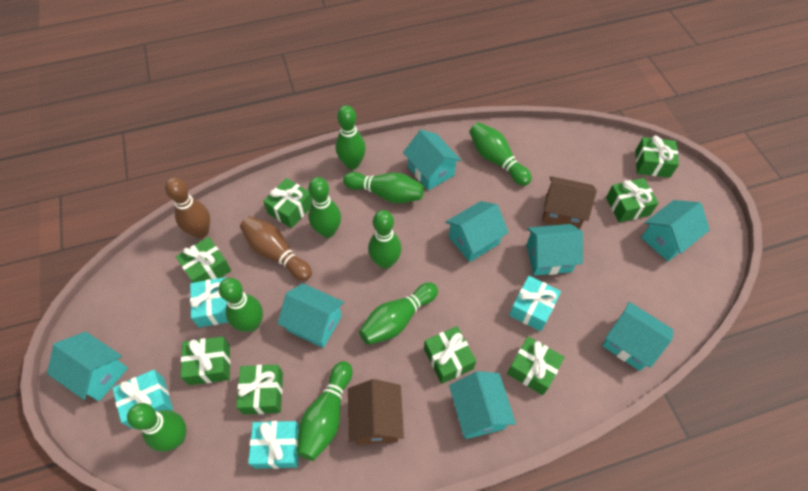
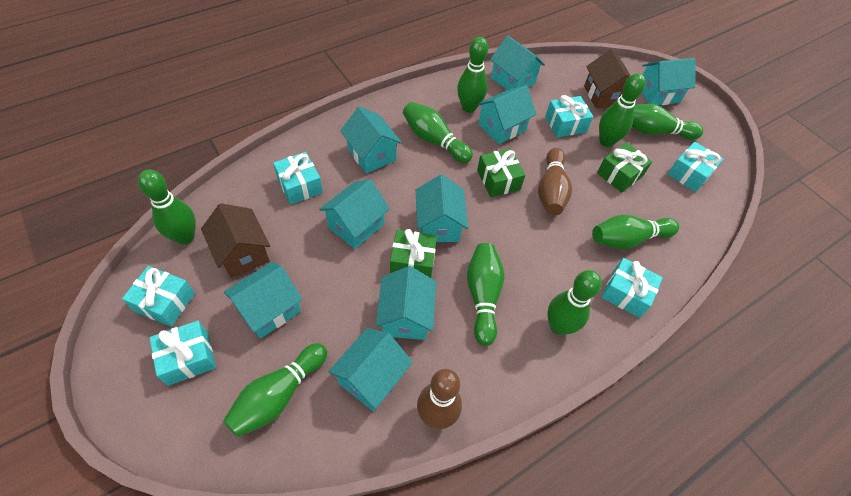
green gift: [176,237,231,283] [181,337,230,385] [236,364,283,415] [263,178,312,228] [424,326,476,384] [507,336,565,395] [606,178,659,223] [635,135,679,178] = 8 -> [390,229,437,278] [477,149,526,197] [597,142,652,193] = 3
turquoise gift: [112,370,173,429] [190,277,228,328] [248,421,299,469] [509,276,561,331] = 4 -> [122,266,195,327] [150,321,216,386] [273,152,323,204] [545,95,593,137] [601,258,663,318] [668,142,723,192] = 6
turquoise house: [47,332,128,401] [277,283,344,348] [403,130,461,190] [446,201,509,262] [449,371,516,439] [526,224,583,276] [602,302,674,371] [641,200,710,261] = 8 -> [224,262,302,339] [319,179,390,249] [328,328,413,411] [340,106,402,174] [376,266,436,340] [416,174,468,242] [477,85,536,144] [490,36,545,90] [642,58,696,105] = 9

